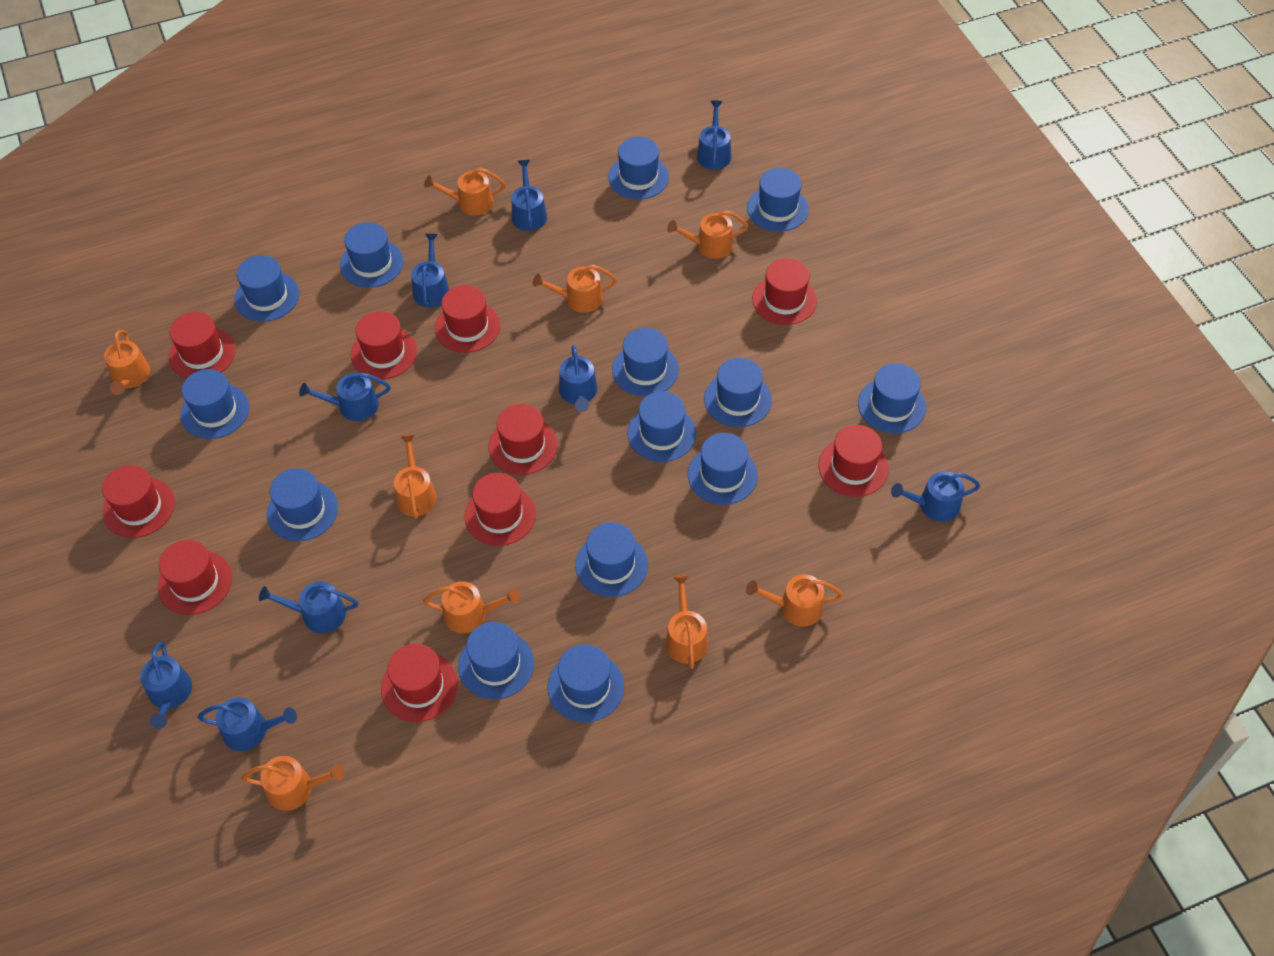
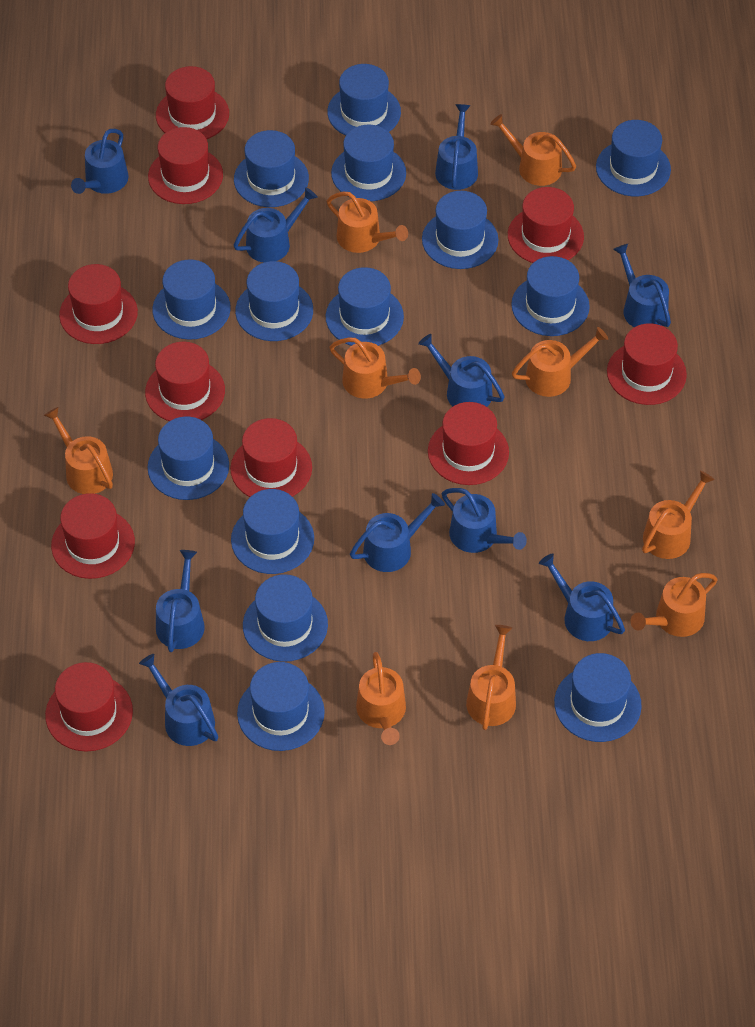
blue watering can: [140,642,192,729] [197,697,297,751] [259,581,358,634] [299,373,391,421] [411,234,449,308] [512,160,547,231] [559,345,597,412] [697,101,731,170] [891,471,980,522] = 9 -> [71,129,129,194] [139,654,218,746] [156,550,205,652] [234,187,318,262] [350,493,445,572] [418,334,505,407] [435,104,478,190] [442,488,527,553] [539,554,625,641] [613,244,671,327] = 10

